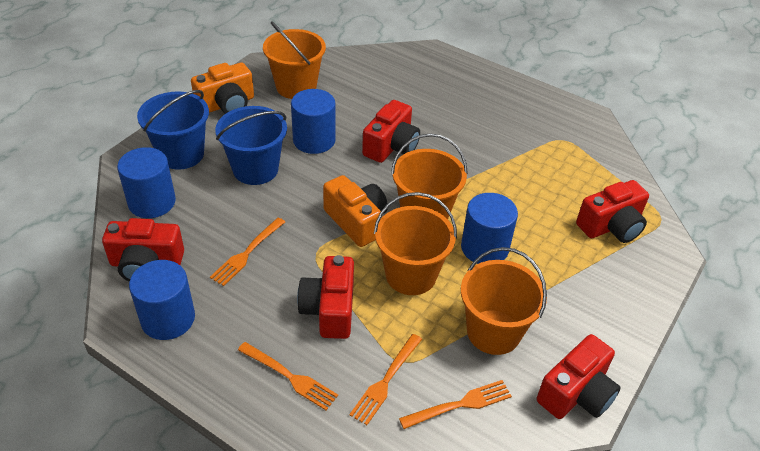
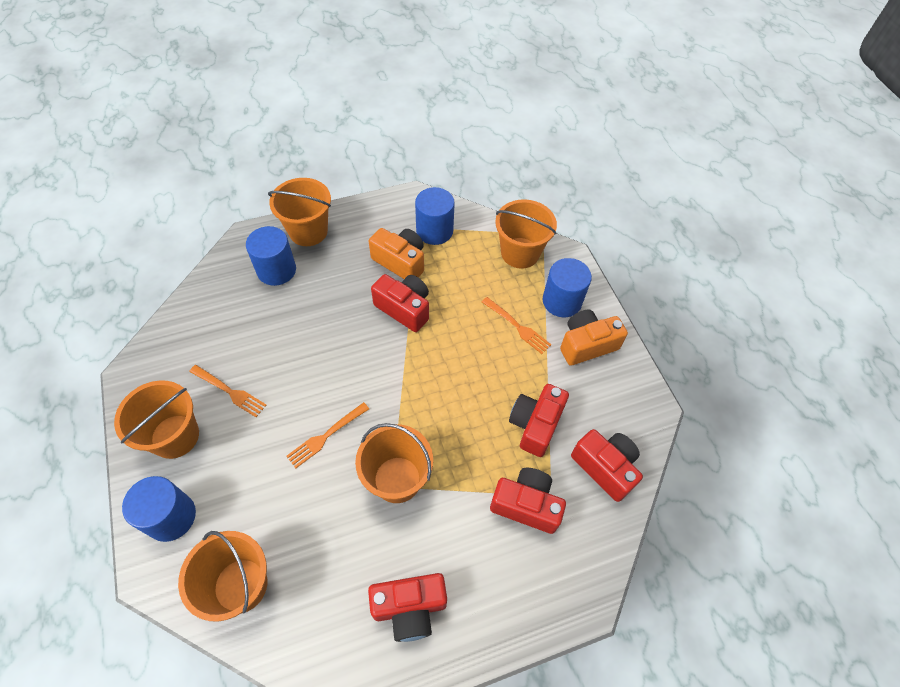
blue bucket: [137,90,209,170] [215,106,287,185] = 2 -> none = 0
orange bucket: [263,21,326,99] [374,192,457,295] [391,133,468,219] [461,247,547,355] = 4 -> [114,381,199,459] [178,531,267,622] [268,178,331,246] [355,423,433,503] [495,199,557,269] = 5
orange fork: [210,218,285,286] [238,342,338,410] [349,334,422,425] [399,380,512,429] = 4 -> [189,365,266,417] [286,402,369,468] [482,297,551,354] = 3

